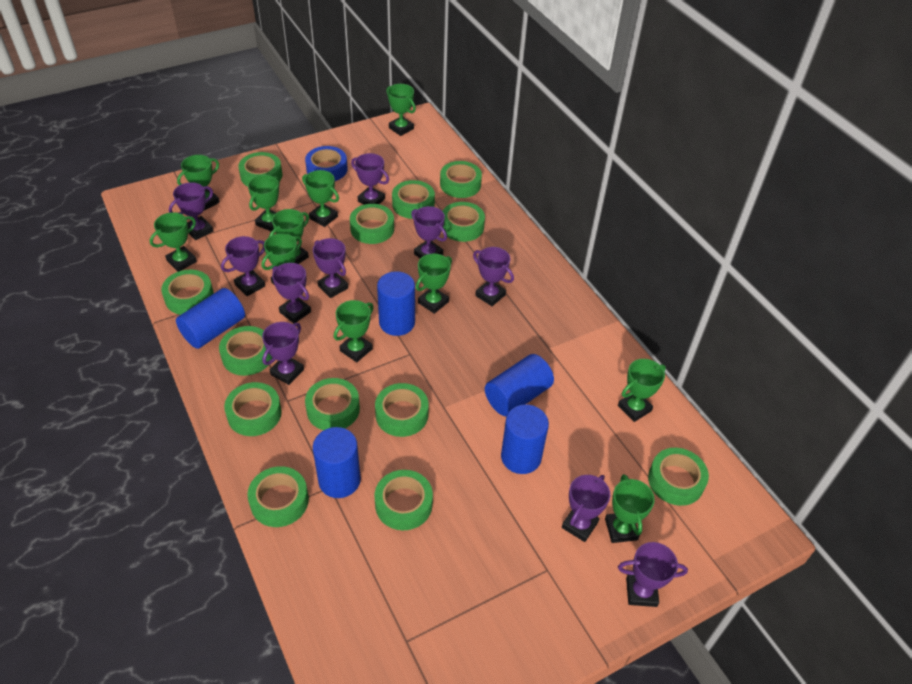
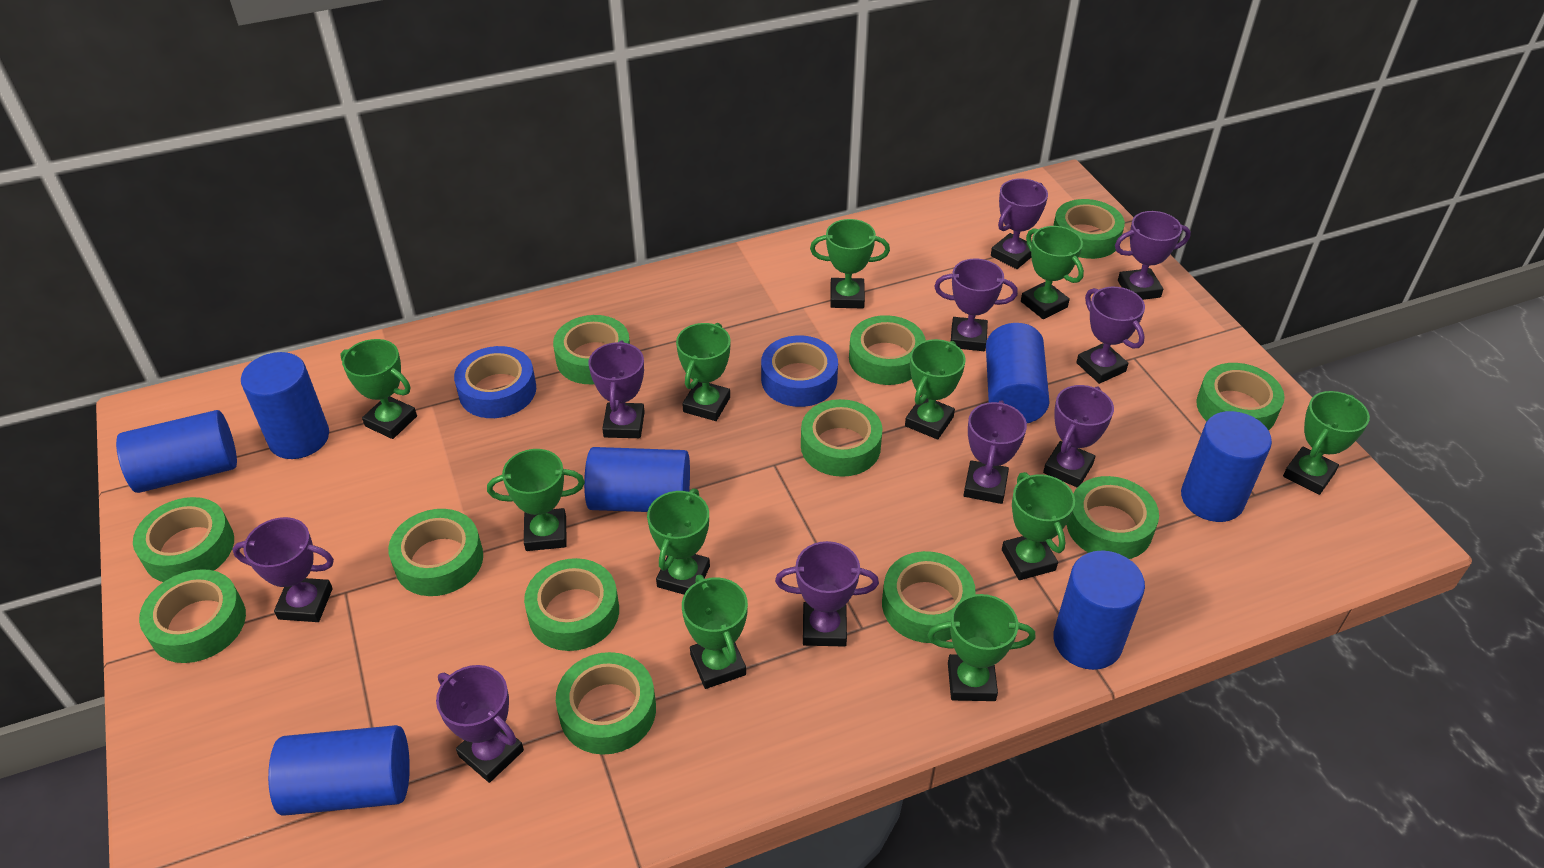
blue cylinder: [176,288,245,349] [313,427,361,498] [377,271,415,336] [485,354,554,417] [501,404,549,474] = 5 -> [116,410,237,493] [241,352,329,459] [268,725,410,816] [584,447,690,512] [986,323,1050,423] [1053,551,1145,670] [1181,411,1272,522] = 7
blue tape: [305,146,348,181] = 1 -> [454,346,536,418] [761,335,838,407] = 2
green tape: [161,269,214,315] [219,326,273,376] [224,382,282,436] [238,152,282,187] [247,466,309,527] [305,378,360,430] [350,204,394,244] [374,470,433,530] [375,383,429,437] [392,180,435,219] [440,161,482,198] [442,202,485,242] [648,448,709,506] = 13 -> [133,497,234,582] [139,569,246,663] [388,509,483,596] [524,558,619,651] [553,315,630,384] [556,652,656,755] [801,399,883,477] [849,315,926,385] [882,551,976,643] [1053,199,1125,259] [1066,476,1159,559] [1196,363,1285,430] = 12

